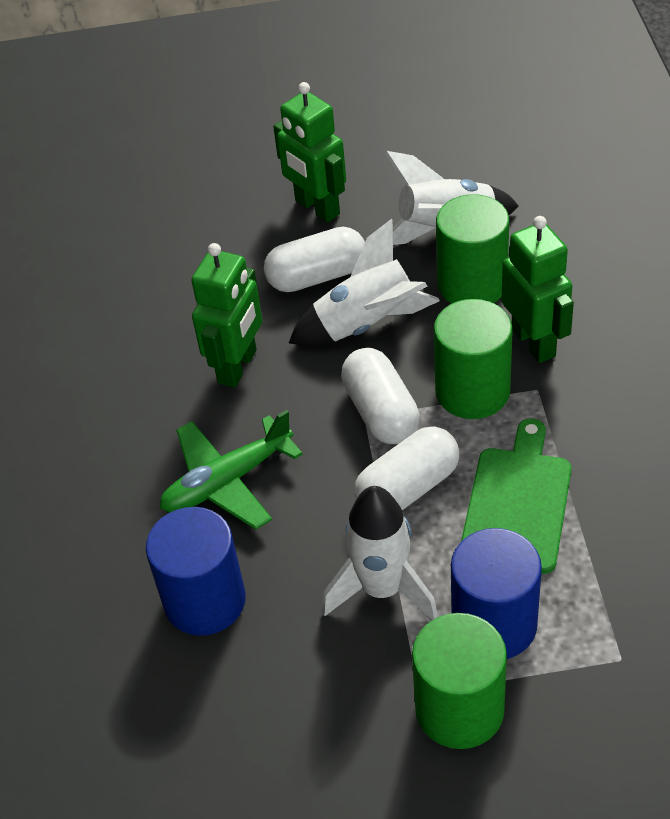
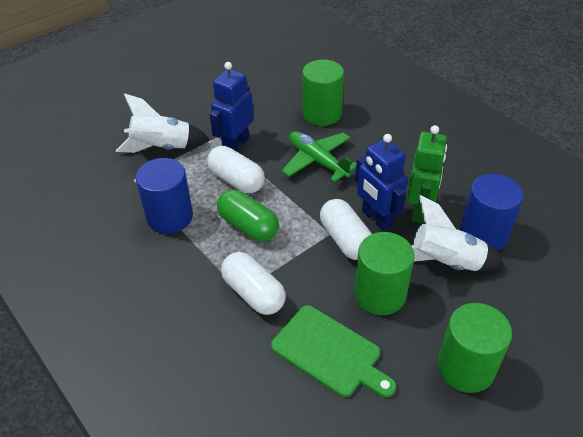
blue robot: none = 0 -> [210,62,254,151] [355,134,407,231] = 2
green capsule: none = 0 -> [217,190,279,242] = 1
green robot: [191,243,262,388] [273,82,346,223] [502,216,574,363] = 3 -> [407,125,447,223] = 1
white rocket: [289,219,440,346] [322,486,438,620] [385,151,519,245] = 3 -> [116,93,210,153] [412,195,505,271] = 2

